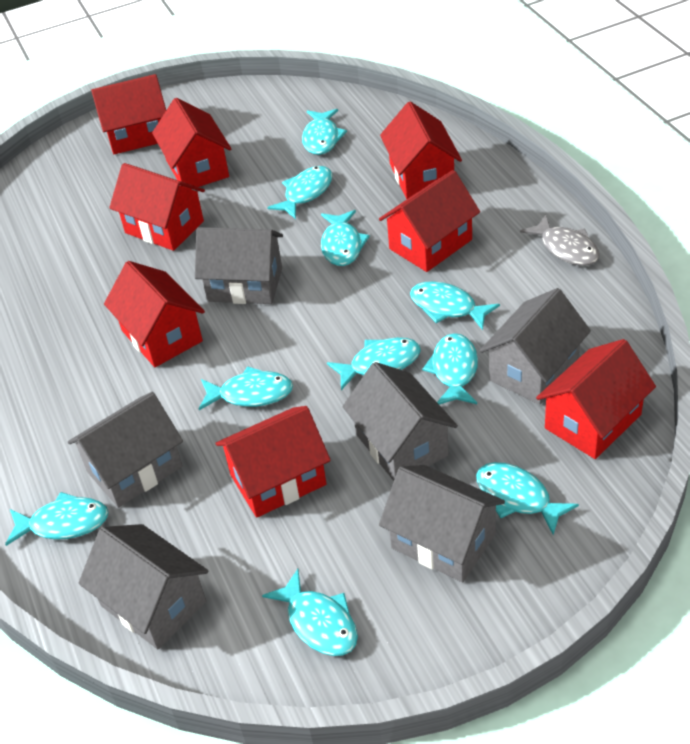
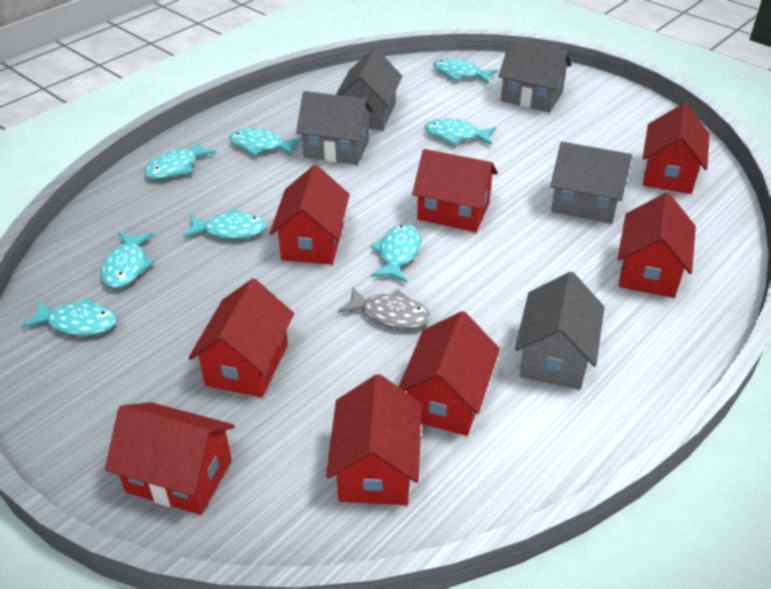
grey house: [68,392,183,508] [79,524,208,649] [195,227,283,304] [342,362,458,481] [379,465,505,582] [480,288,591,405] = 6 -> [296,91,374,165] [336,48,402,130] [498,39,571,112] [515,272,605,390] [550,142,633,224] = 5
turquoise fish: [5,492,108,546] [199,366,293,410] [262,569,358,656] [267,166,332,219] [302,109,347,155] [321,210,370,266] [327,337,421,390] [410,281,500,330] [422,333,478,405] [476,462,579,535] = 10 -> [21,296,117,336] [101,232,155,288] [144,140,216,179] [183,209,267,239] [229,128,302,156] [370,224,422,283] [425,118,496,145] [433,58,498,84] = 8

